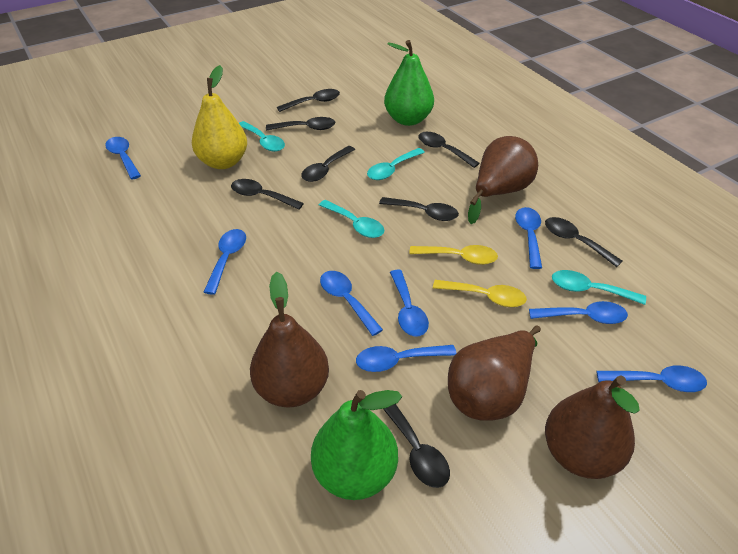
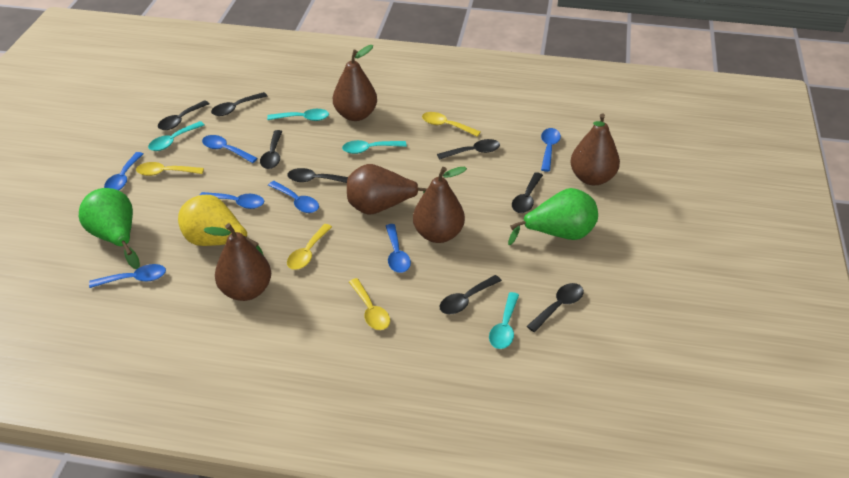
blue spoon: [105,137,141,180] [204,229,246,295] [320,271,383,336] [356,345,456,372] [390,269,429,336] [515,207,542,269] [529,301,628,324] [597,365,707,392] = 8 -> [89,264,166,288] [104,152,143,191] [200,192,264,209] [202,135,258,163] [268,181,319,213] [386,224,411,273] [541,128,561,172] = 7
brown pear: [250,272,329,408] [448,325,541,421] [468,136,538,224] [545,375,639,479] = 4 -> [203,223,271,301] [333,45,377,121] [347,164,427,214] [413,167,467,243] [570,113,620,185] = 5
yellow spoon: [409,245,498,265] [433,280,527,307] = 2 -> [136,162,204,176] [287,224,332,270] [349,278,390,330] [422,112,481,137] = 4

